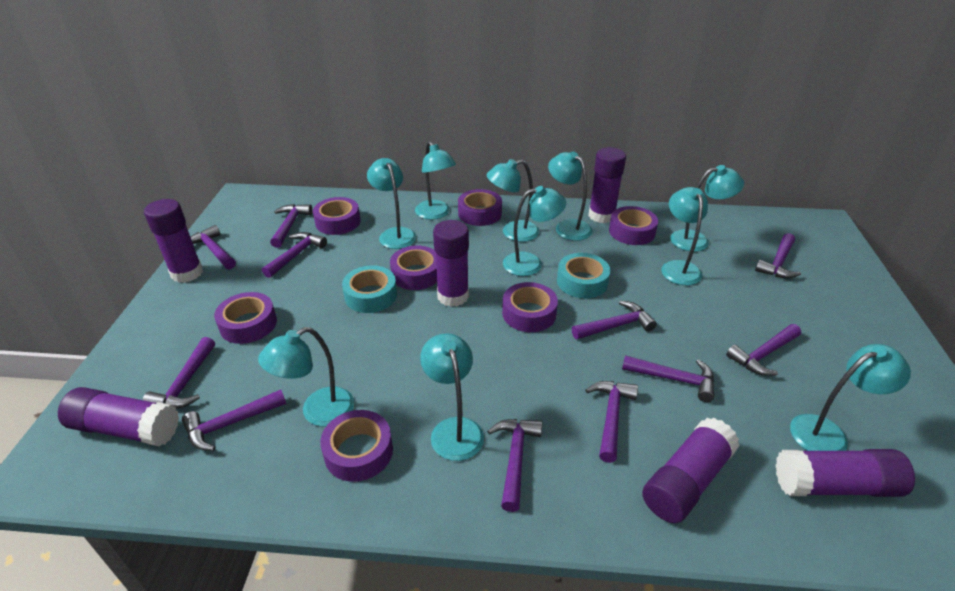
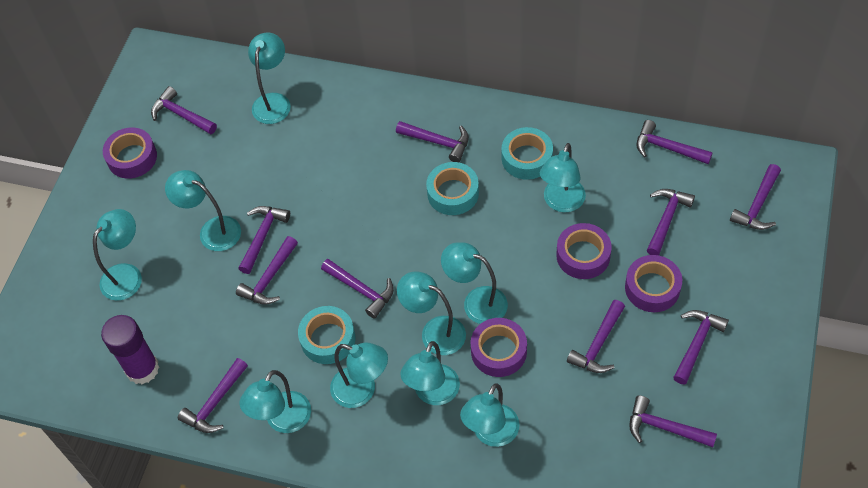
purple glue stick: [58,387,179,447] [144,199,203,283] [433,220,469,307] [589,147,626,223] [642,418,740,523] [775,449,915,497] = 6 -> [101,315,159,384] = 1
purple hammer: [143,337,215,409] [182,389,286,451] [191,225,236,270] [262,232,327,278] [270,204,312,248] [487,419,542,512] [572,301,657,339] [585,381,638,463] [622,355,714,402] [726,324,801,376] [755,233,801,278] = 11 -> [151,86,217,134] [178,358,248,433] [236,236,298,305] [238,206,290,274] [321,259,394,319] [396,121,469,162] [567,300,625,373] [629,395,717,447] [637,120,713,164] [647,189,695,255] [673,310,729,385] [730,164,781,230] = 12
purple tape: [214,292,277,344] [313,197,361,235] [320,410,393,482] [390,246,437,290] [458,189,502,226] [502,282,558,332] [609,206,658,245] = 7 -> [103,127,157,179] [471,318,527,377] [556,223,612,279] [625,255,682,312] = 4
turquoise tape: [342,265,397,313] [557,253,610,298] = 2 -> [298,306,356,364] [426,162,479,215] [502,127,553,180] = 3

